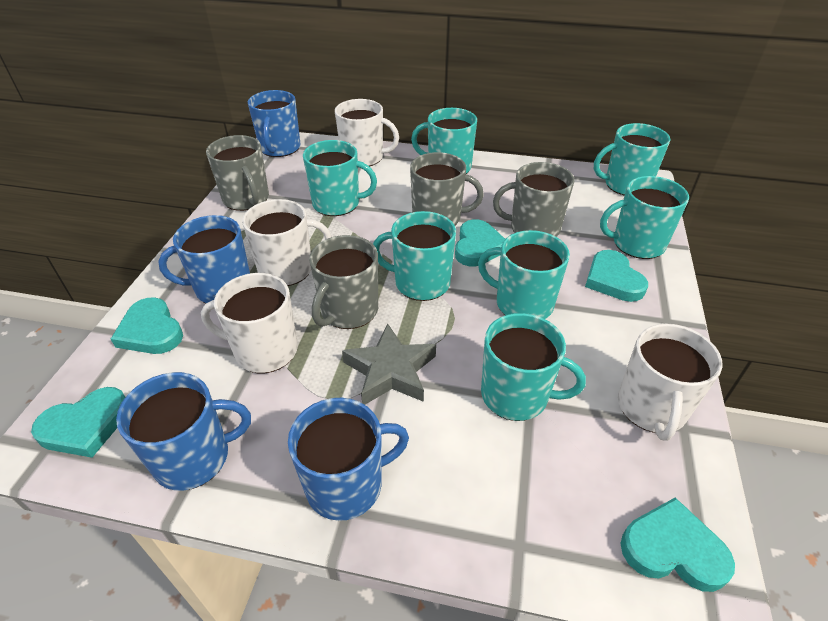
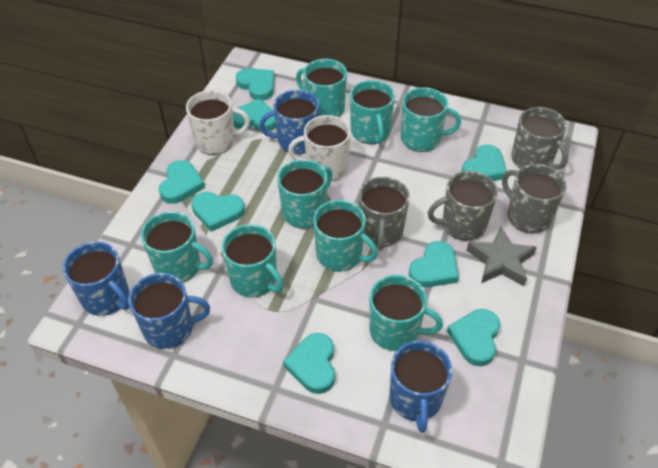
turquoise heart: [31,387,125,458] [111,297,183,354] [455,219,505,266] [585,250,648,302] [620,497,735,592] = 5 -> [159,160,205,204] [191,192,245,232] [233,99,276,131] [236,68,275,100] [283,333,335,394] [409,241,459,287] [447,309,500,366] [462,144,507,181] = 8
turquoise mug: [303,140,377,216] [373,211,456,301] [411,108,477,174] [478,230,570,319] [481,313,586,421] [594,123,670,195] [600,176,689,259] = 7 -> [141,211,213,283] [222,224,284,298] [277,159,333,229] [296,59,347,117] [313,200,378,272] [350,80,395,144] [369,275,443,351] [401,87,461,152] = 8
white mug: [201,273,298,373] [242,199,332,286] [335,99,399,166] [618,323,722,441] = 4 -> [186,90,250,155] [288,115,351,181] = 2

